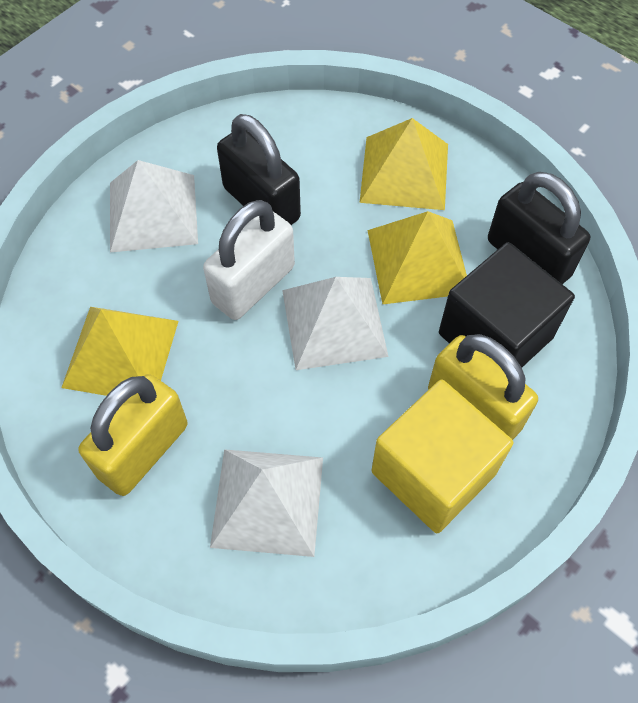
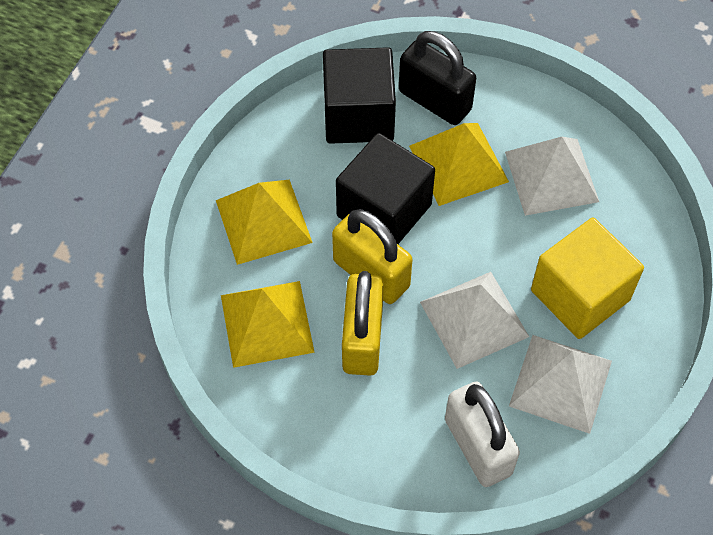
black cube: [439,242,575,367] = 1 -> [323,47,396,144] [336,133,435,244] = 2
black padlock: [217,114,301,225] [488,172,591,284] = 2 -> [399,31,476,125] = 1

